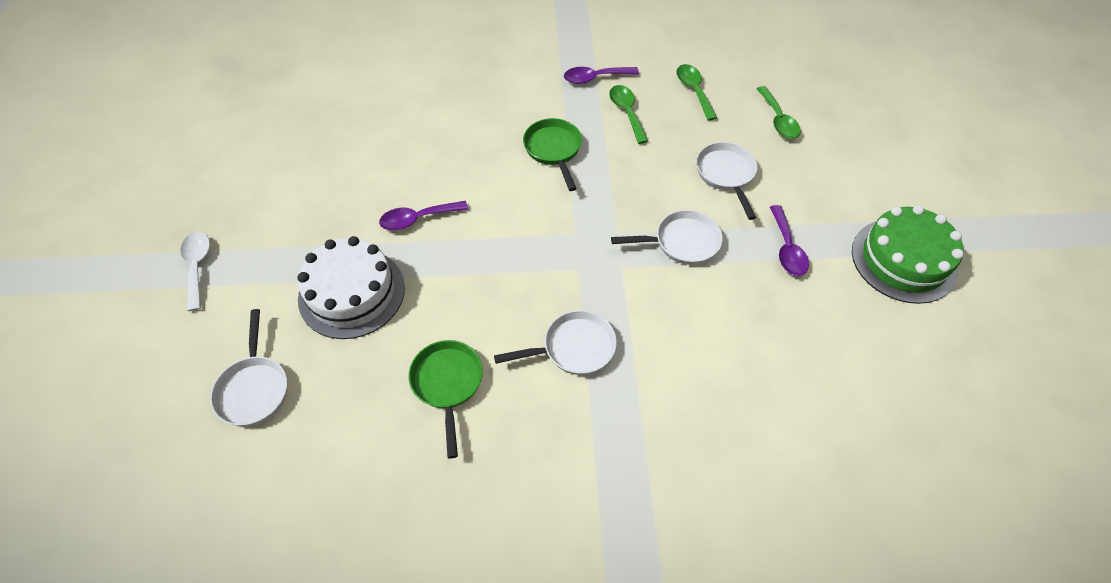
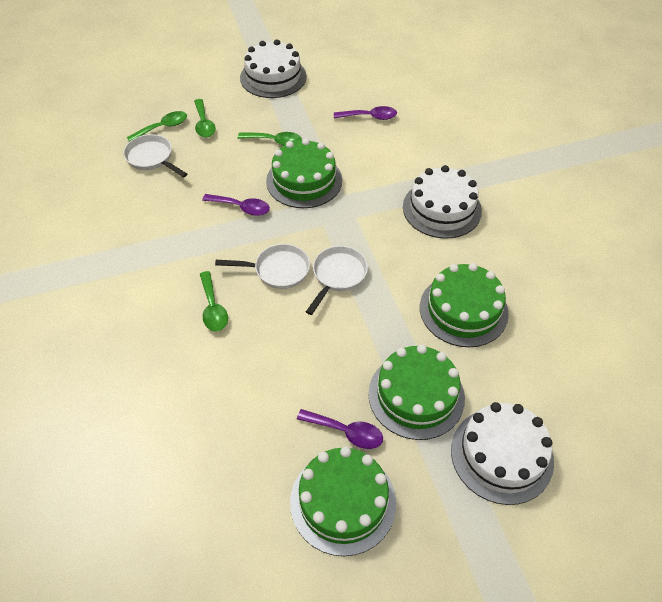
green cake: [852,205,964,304] = 1 -> [266,138,342,208] [290,447,396,556] [368,344,465,440] [420,263,509,347] = 4
green pan: [409,340,483,458] [523,118,582,191] = 2 -> none = 0
green spoon: [609,85,648,144] [676,64,717,121] [756,86,801,139] = 3 -> [127,111,187,141] [194,99,216,138] [200,271,228,331] [238,132,302,146] = 4
white cake: [297,236,405,339] = 1 -> [240,39,307,98] [403,165,482,239] [451,402,554,505] = 3
white pan: [210,309,287,426] [494,310,617,375] [611,210,723,265] [696,142,758,220] = 4 -> [123,134,187,178] [215,244,310,289] [306,246,368,315] = 3
white spoon: [180,232,210,311] = 1 -> none = 0

